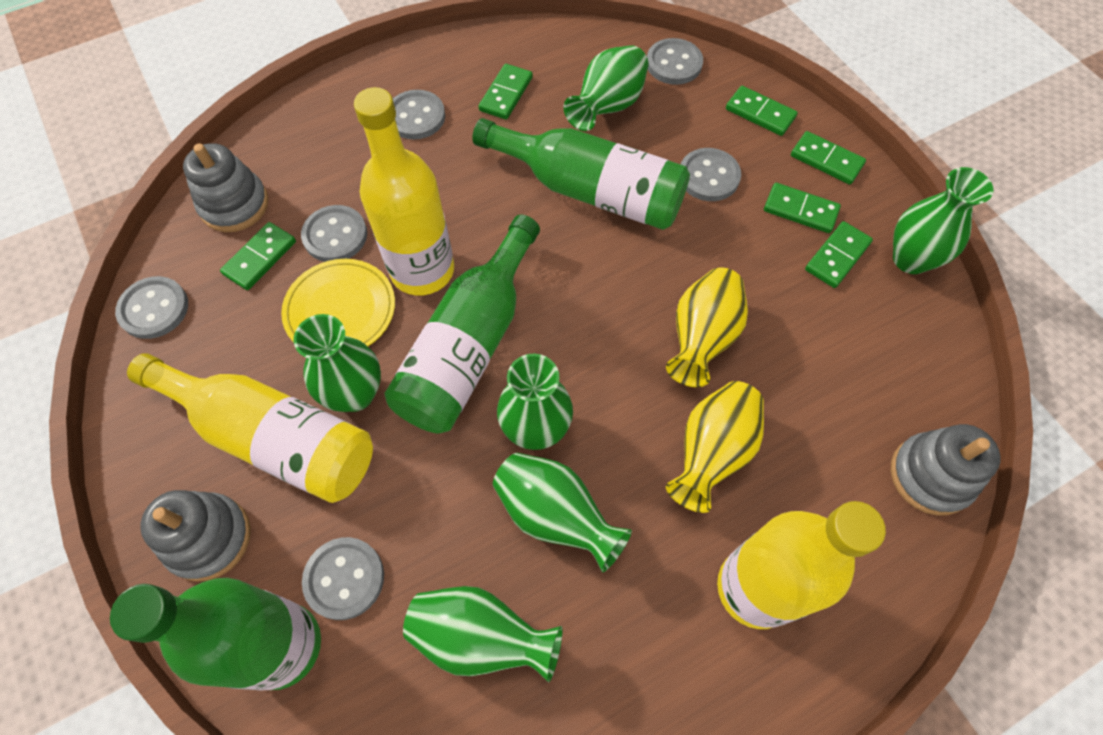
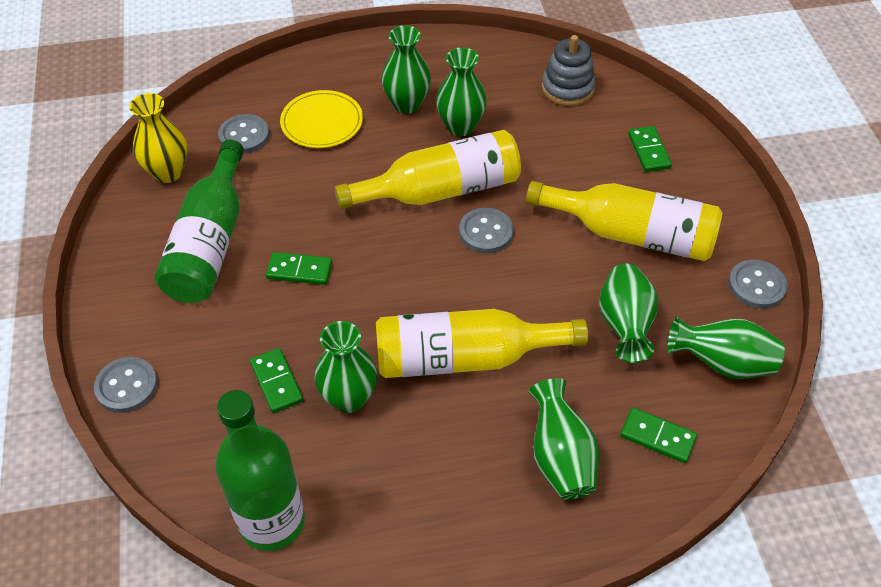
green bottle: [110,578,321,690] [385,215,540,433] [472,118,690,230] = 3 -> [155,140,244,303] [215,390,305,551] = 2
green domino: [220,222,296,290] [479,64,533,119] [726,86,798,136] [764,183,841,233] [791,131,866,185] [805,221,873,288] = 6 -> [250,348,303,413] [266,252,332,285] [620,407,697,463] [628,126,672,172] = 4
grey button: [115,276,188,339] [301,205,367,262] [302,537,384,620] [393,90,445,139] [647,38,703,85] [681,148,741,201] = 6 -> [94,357,158,413] [218,114,270,154] [459,208,514,253] [728,259,788,309] = 4
grey stacking toy: [140,490,251,582] [183,143,269,232] [891,424,1000,516] = 3 -> [542,35,595,106] = 1
yellow vase: [666,267,748,387] [666,381,764,513] = 2 -> [130,93,187,183] = 1

